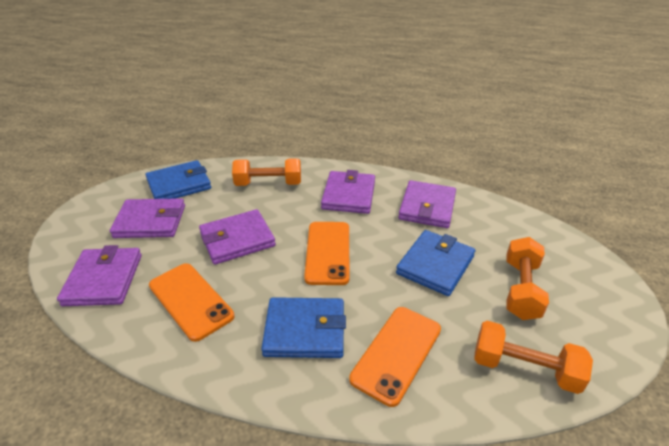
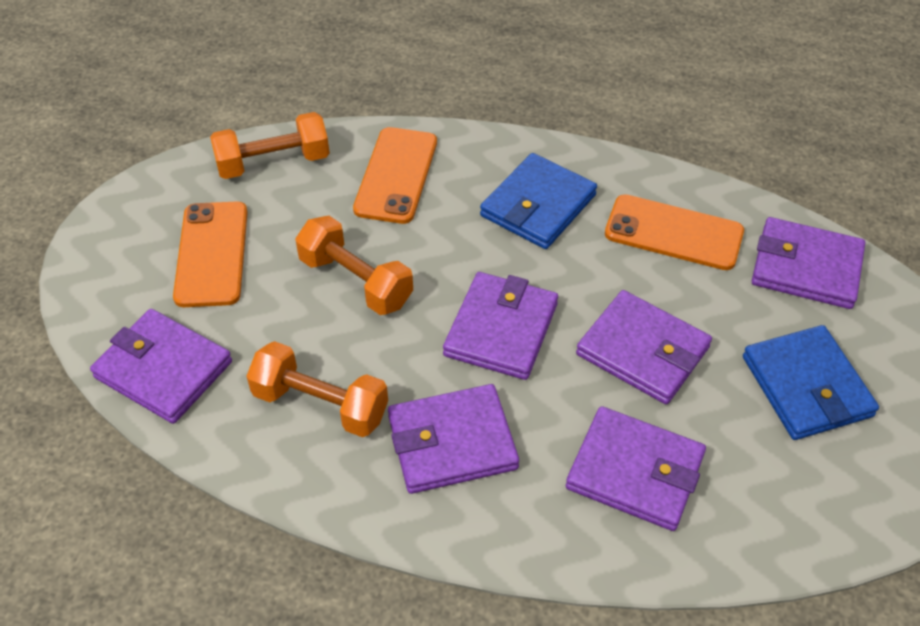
blue wallet: [146,160,211,199] [261,297,346,358] [396,230,475,296] = 3 -> [480,153,597,249] [743,325,879,440] = 2
purple wallet: [57,245,142,306] [110,198,185,238] [199,209,276,265] [321,170,375,214] [398,180,456,228] = 5 -> [90,309,232,424] [388,384,519,494] [443,272,558,380] [566,406,706,531] [576,290,712,404] [752,217,865,309] = 6

